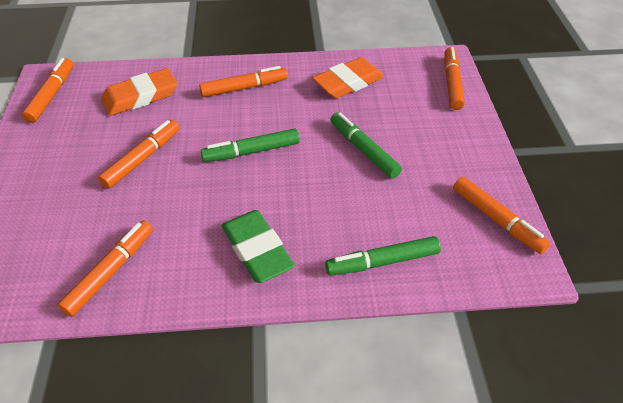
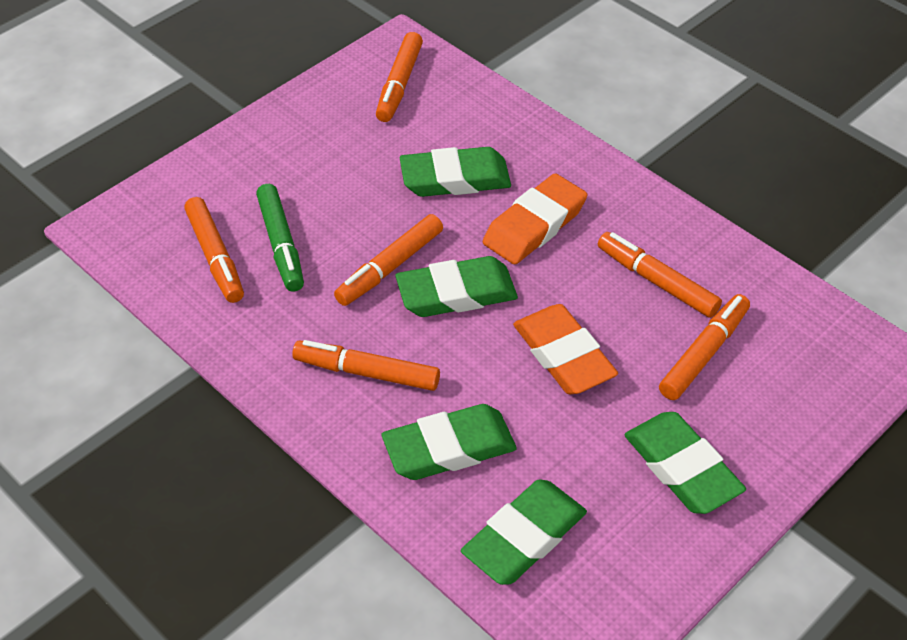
green eraser: [222,210,295,283] = 1 -> [382,404,517,480] [395,256,518,317] [400,147,511,197] [461,479,587,585] [625,412,746,514] = 5
green marker: [201,128,300,162] [325,236,441,276] [330,112,402,178] = 3 -> [256,184,304,292] = 1

